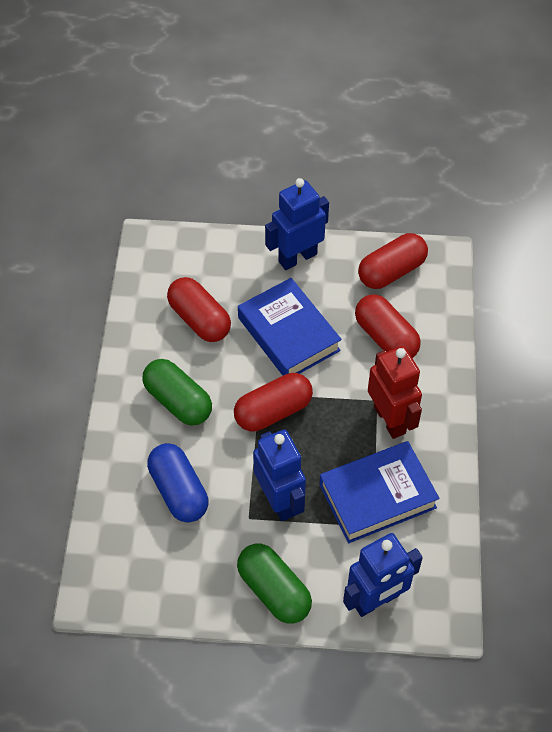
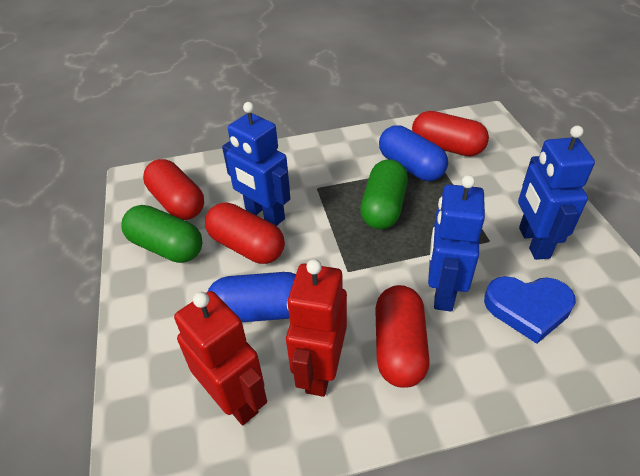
blue book: [238,278,342,376] [319,441,440,543] = 2 -> none = 0
blue capsule: [147,443,209,522] = 1 -> [208,272,296,322] [379,125,448,181] = 2
blue heart: none = 0 -> [484,276,576,344] = 1
red robot: [368,346,422,439] = 1 -> [174,291,267,425] [286,259,347,397] = 2

